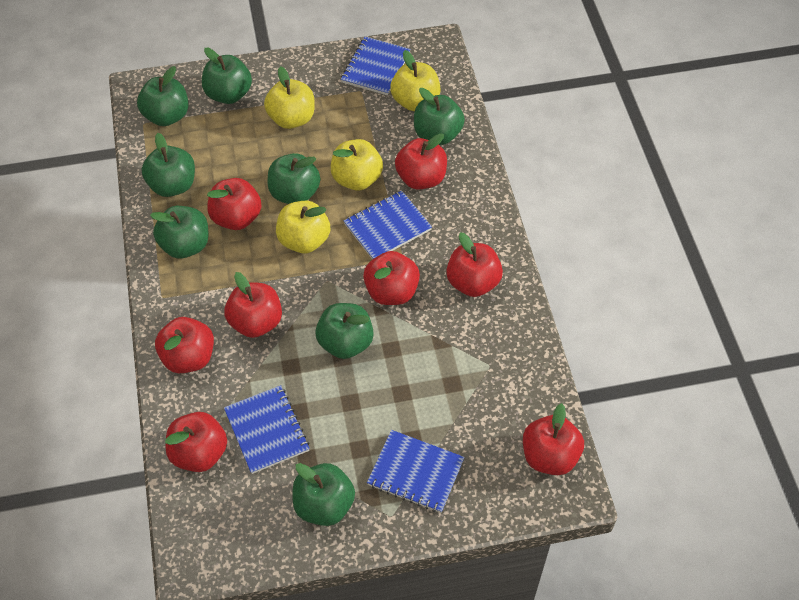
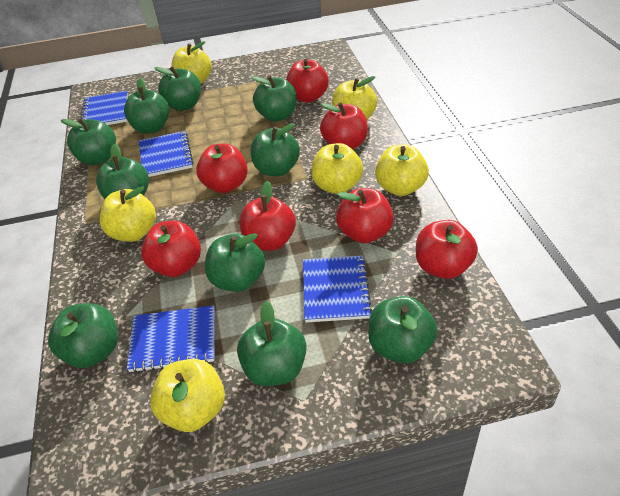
green apple: [137,66,188,126] [142,133,195,197] [150,206,209,259] [202,48,252,104] [268,153,320,204] [292,463,355,526] [315,303,374,359] [414,88,465,145] = 8 -> [48,303,118,368] [61,118,116,165] [96,144,149,199] [124,78,169,134] [155,66,201,111] [205,233,265,292] [237,301,307,386] [251,76,297,122] [251,123,300,176] [368,296,437,363] = 10
red apple: [155,317,214,373] [165,412,227,472] [207,178,262,230] [224,272,282,338] [363,251,420,305] [395,133,447,190] [446,232,503,297] [523,403,584,475] = 8 -> [141,221,201,277] [196,144,248,193] [240,181,296,251] [286,59,328,103] [320,102,368,149] [336,188,394,243] [416,220,478,279] = 7
yellow apple: [264,66,315,129] [276,201,330,253] [331,139,383,190] [390,50,440,111] = 4 -> [100,186,156,242] [150,359,225,432] [171,41,212,84] [311,143,363,194] [332,76,377,119] [375,145,429,196] = 6

